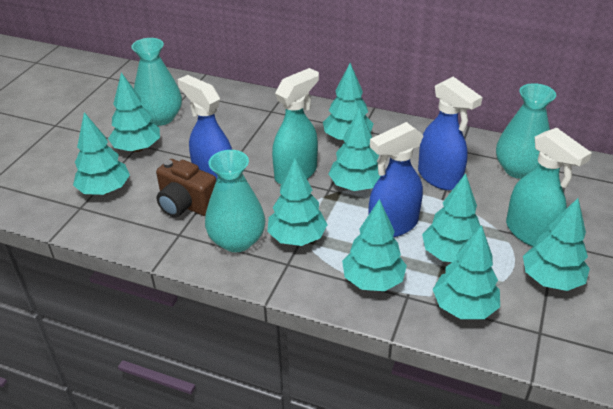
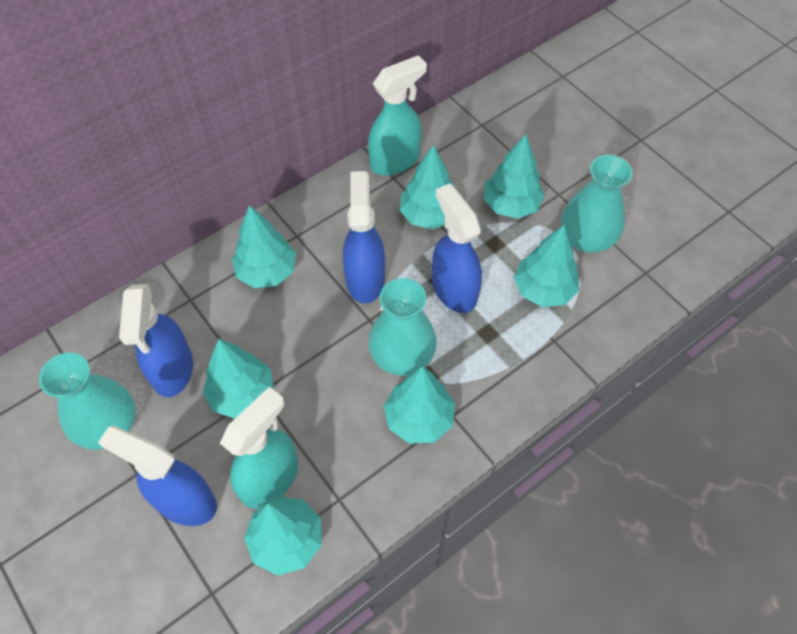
blue spray bottle: [177,75,232,180] [368,122,424,237] [418,77,483,190] = 3 -> [98,426,217,526] [119,284,193,397] [343,171,385,304] [432,184,482,313] = 4
brown camera: [156,159,216,217] = 1 -> none = 0
turquoise tree: [73,112,130,195] [108,73,160,152] [267,158,328,246] [323,63,373,141] [328,107,381,191] [342,199,407,291] [422,173,480,262] [433,225,500,319] [523,198,590,291] = 9 -> [203,339,274,418] [232,205,296,288] [244,497,322,576] [384,366,455,444] [400,145,454,229] [484,134,545,219] [514,225,579,307] = 7

